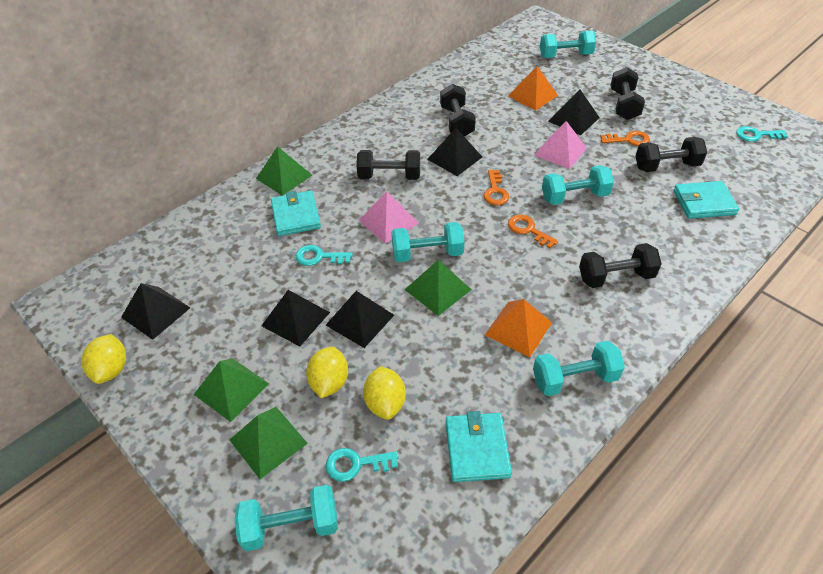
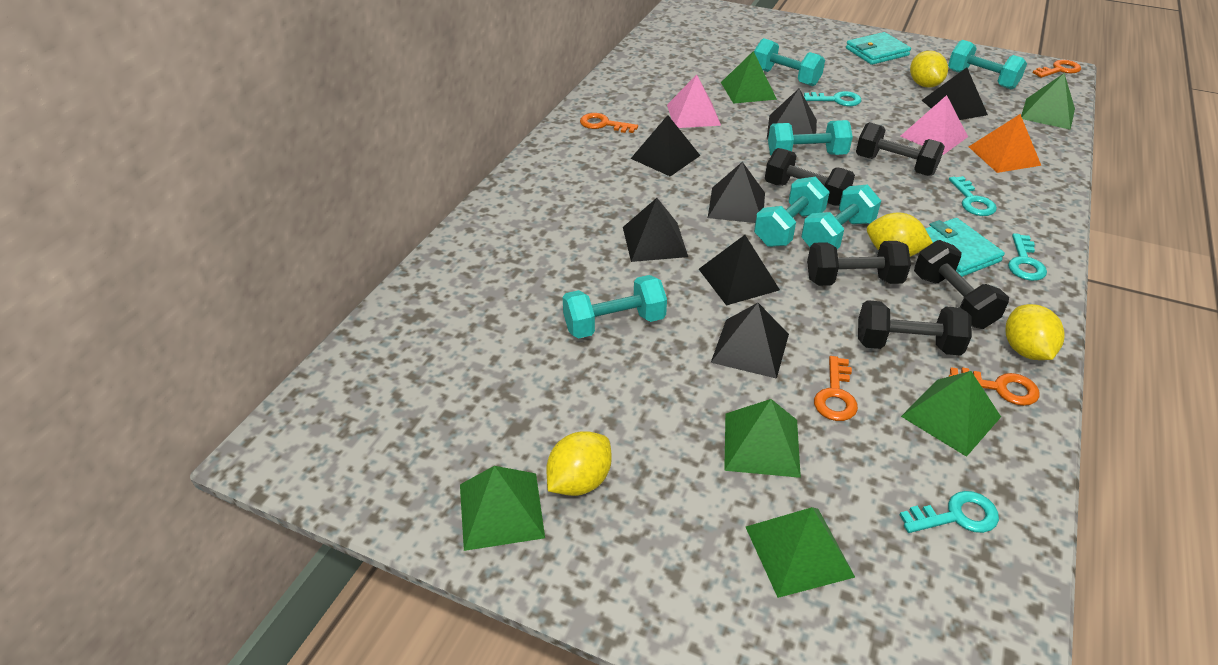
black pyramid: [121,283,190,340] [261,290,330,346] [326,291,394,348] [427,128,482,176] [548,89,600,136] = 5 -> [623,198,688,262] [631,115,701,176] [699,235,780,305] [708,162,765,223] [711,303,789,379] [767,89,817,139] [921,67,988,120] = 7
green pyramid: [193,358,269,422] [229,407,308,479] [256,146,312,196] [405,260,471,316] = 4 -> [460,466,545,551] [721,51,777,104] [724,399,801,478] [746,507,855,598] [901,371,1001,457] [1021,73,1075,130] = 6
orange key: [483,170,509,205] [508,215,558,248] [600,131,650,146] = 3 -> [580,113,638,133] [814,356,858,421] [948,367,1040,406] [1032,60,1081,78] = 4
orange pyramid: [485,299,552,357] [508,66,558,111] = 2 -> [969,114,1041,173] = 1
turquoise dumbbell: [234,485,338,551] [391,222,464,262] [533,341,625,396] [540,30,596,58] [542,165,614,205] = 5 -> [562,275,667,339] [754,38,825,86] [754,177,830,247] [768,120,853,155] [801,184,881,249] [948,40,1027,90] = 6
turquoise key: [296,245,353,266] [326,448,399,482] [736,126,788,142] = 3 -> [804,91,861,106] [899,491,999,533] [949,176,997,216] [1008,233,1047,281] = 4
turquoise wallet: [271,190,321,236] [446,411,512,482] [674,181,739,219] = 3 -> [846,32,911,65] [925,218,1005,277] = 2
yellow lemon: [81,334,126,384] [306,347,348,398] [363,366,406,420] = 3 -> [546,431,612,496] [867,213,933,257] [910,51,948,87] [1005,304,1065,360] = 4

